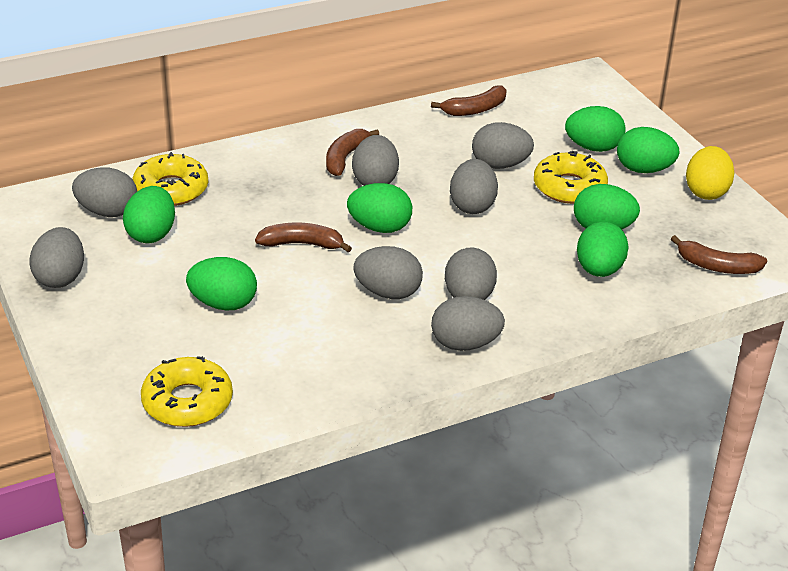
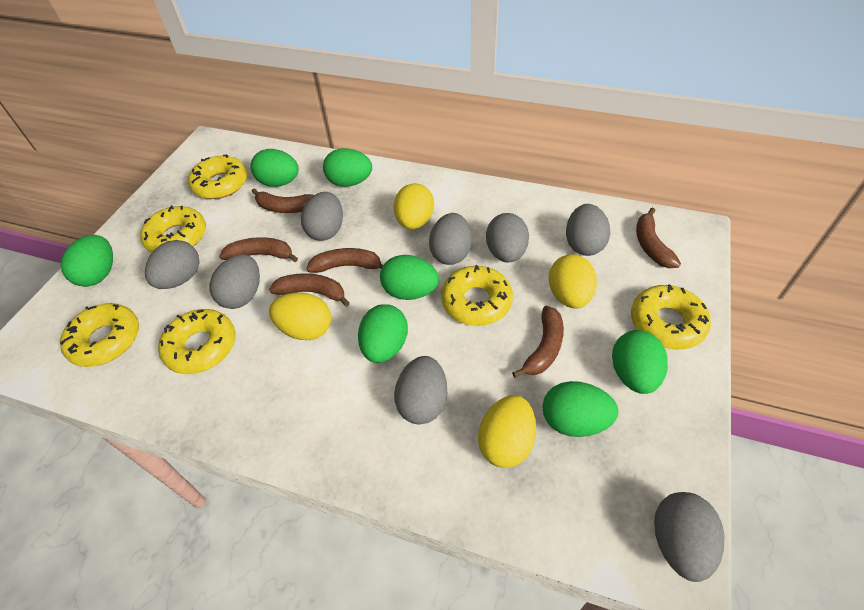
brown banana: [255,223,352,253] [326,129,379,176] [431,86,507,116] [671,235,767,274] = 4 -> [219,237,298,262] [251,188,314,213] [269,273,350,307] [306,248,383,273] [512,306,564,378] [636,208,681,268] = 6
yellow donut: [132,152,208,206] [141,356,233,427] [534,151,608,204] = 3 -> [60,303,139,367] [140,205,206,253] [158,309,235,374] [188,154,247,199] [441,265,513,326] [631,284,711,349] = 6
yellow egg: [686,146,734,200] = 1 -> [269,292,331,340] [394,183,434,230] [478,395,536,468] [549,254,597,309] = 4

